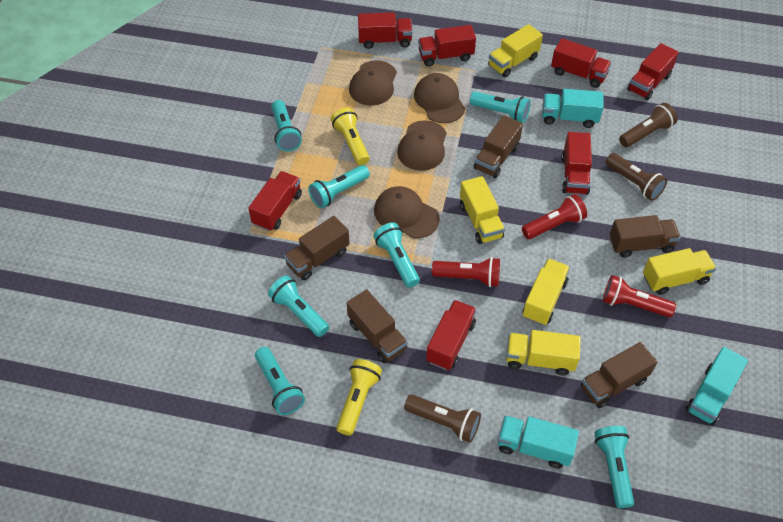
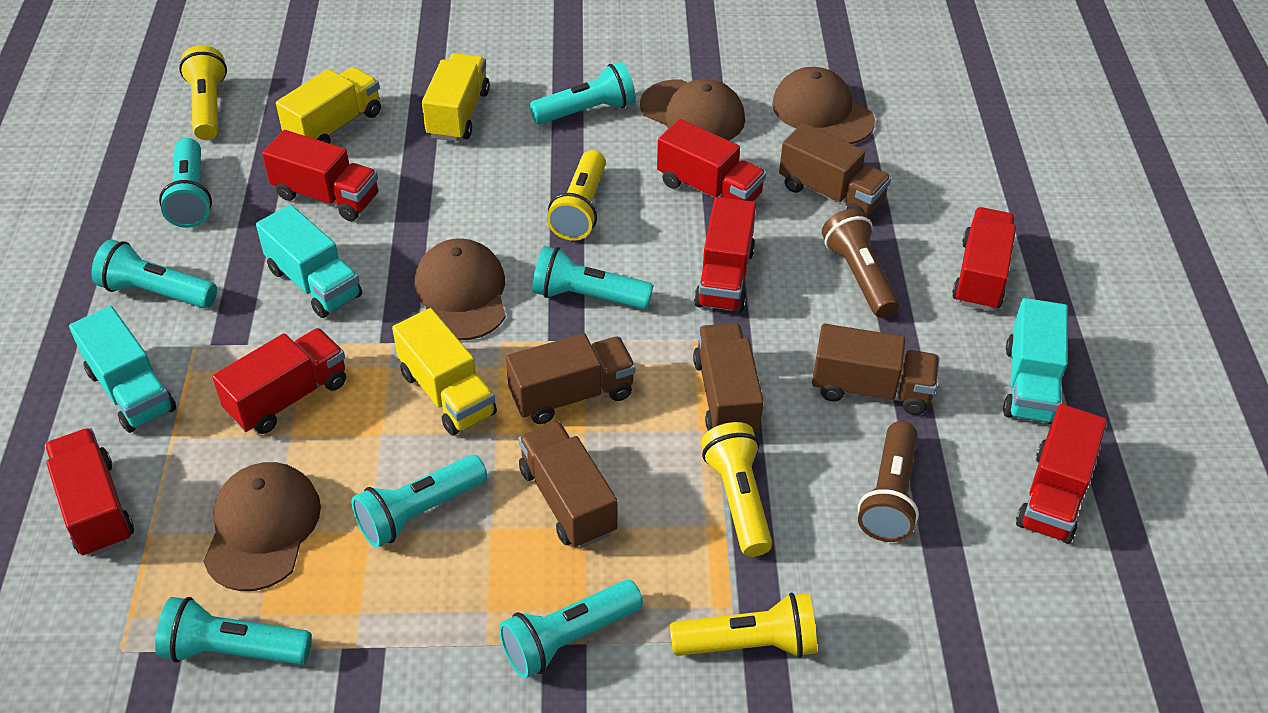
brown flashlight: [404,395,481,443] [606,153,667,201] [619,103,678,148] = 3 -> [822,208,899,318] [858,421,919,542] = 2
red flashlight: [432,257,500,287] [522,194,587,239] [603,275,676,317] = 3 -> none = 0
yellow flashlight: [331,107,370,165] [336,359,382,436] = 2 -> [179,45,227,140] [547,150,606,241] [670,593,817,658] [701,422,772,557] = 4
yellow truck: [460,176,505,244] [488,24,543,77] [506,330,581,375] [523,259,570,325] [643,248,716,295] = 5 -> [276,67,381,144] [392,308,497,436] [422,53,490,142] = 3

